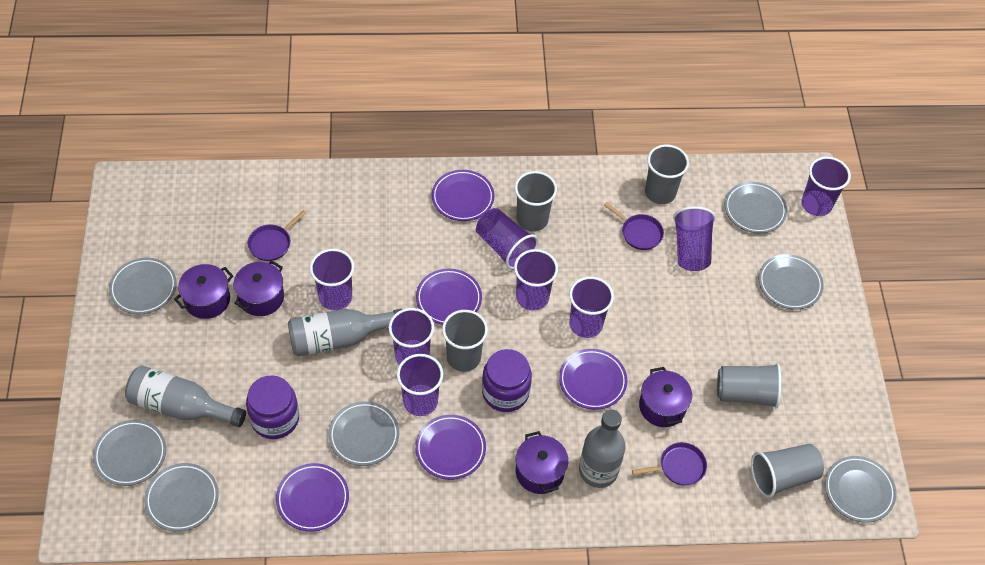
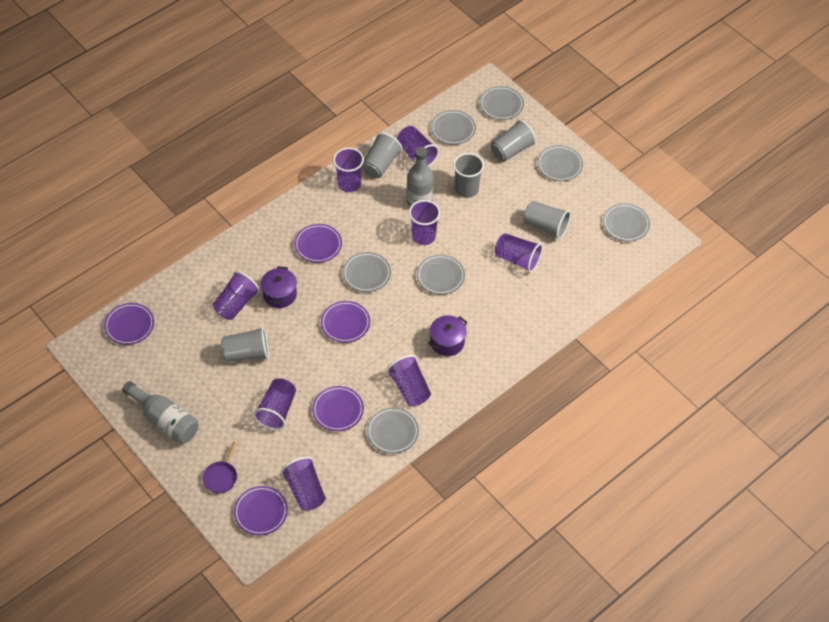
grey bottle: [125,365,246,427] [288,309,403,357] [579,409,626,488] = 3 -> [122,381,199,444] [407,147,434,207] = 2
purple jar: [246,375,299,439] [482,349,532,412] = 2 -> none = 0
purple pan: [248,210,306,261] [604,202,664,250] [632,442,707,486] = 3 -> [202,442,237,493] = 1
purple pot: [174,264,233,319] [233,260,284,316] [516,431,568,494] [639,367,692,427] = 4 -> [261,266,297,308] [428,315,468,356] = 2

